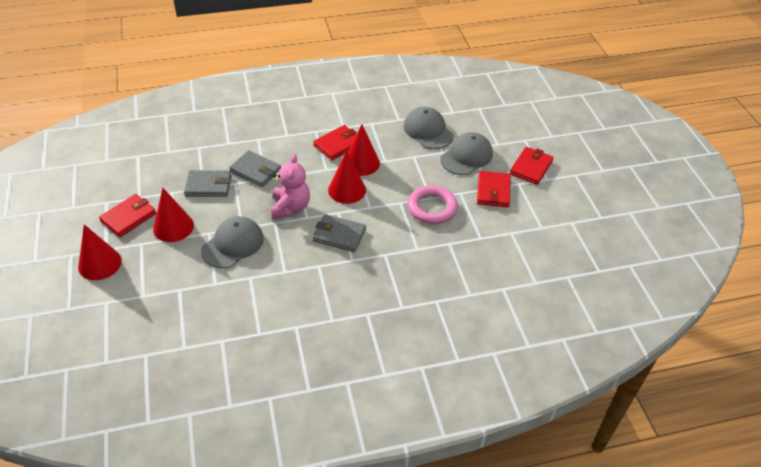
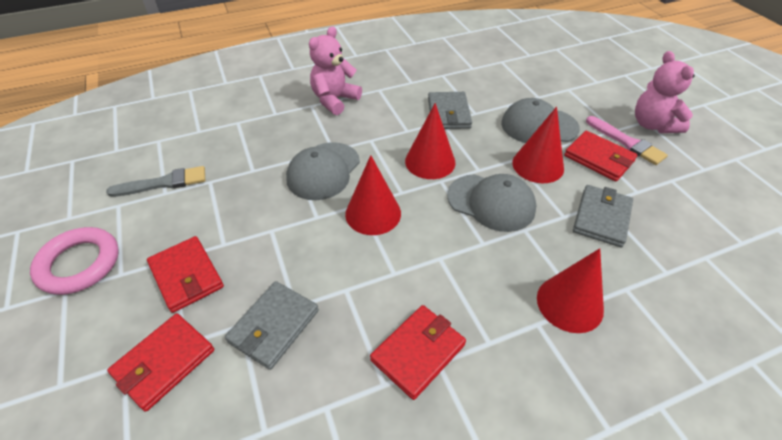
grey brush: none = 0 -> [106,166,205,197] = 1
pink brush: none = 0 -> [586,116,668,165] = 1
pink teddy bear: [270,154,310,219] = 1 -> [309,26,362,115] [635,51,694,133] = 2

